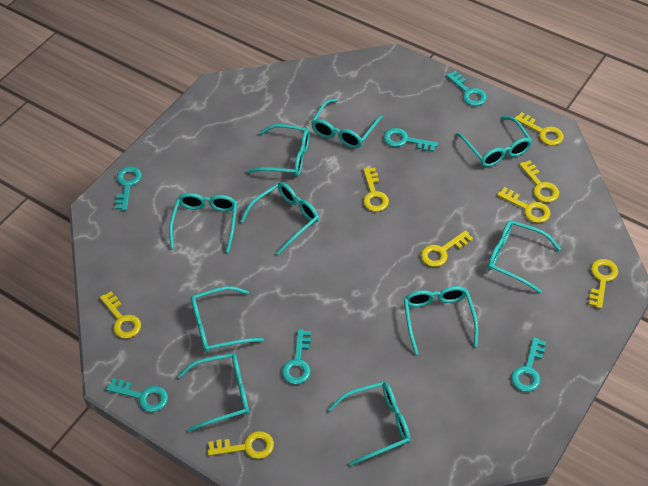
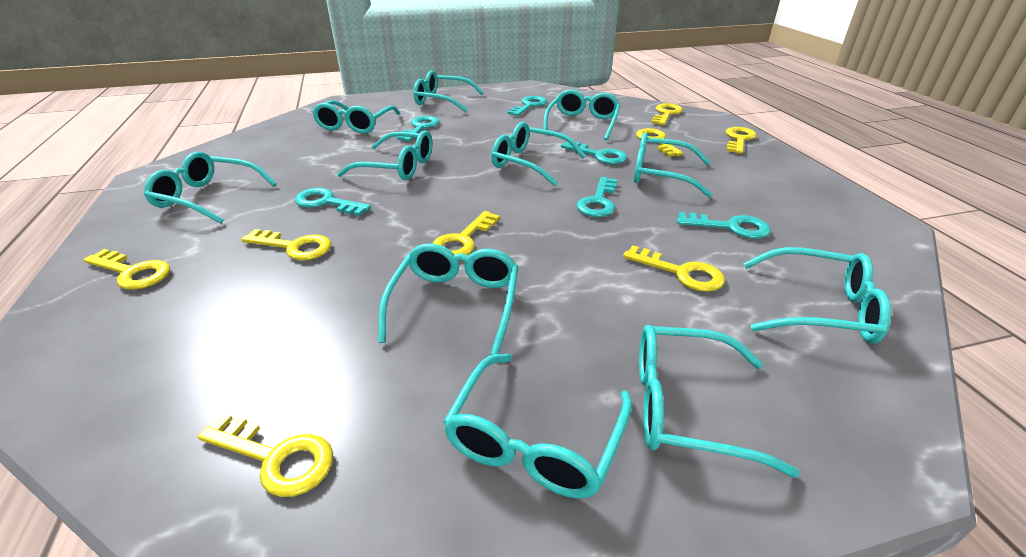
turquoise glasses: [169,193,237,253] [177,353,249,432] [191,286,264,352] [240,182,319,255] [247,124,310,176] [311,99,383,148] [328,381,411,466] [404,286,479,355] [456,116,532,167] [488,220,561,293] = 10 -> [144,152,276,224] [312,100,400,134] [337,130,433,180] [378,244,518,355] [413,70,484,112] [443,354,632,498] [491,122,586,186] [543,90,620,140] [634,133,712,197] [639,325,800,478] [743,247,891,343] = 11

